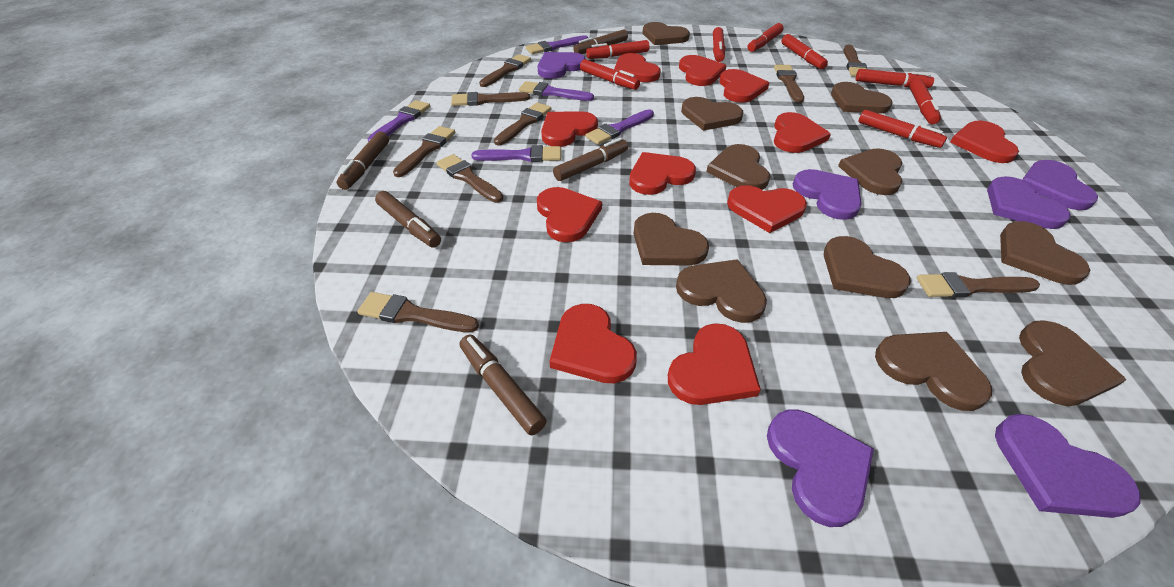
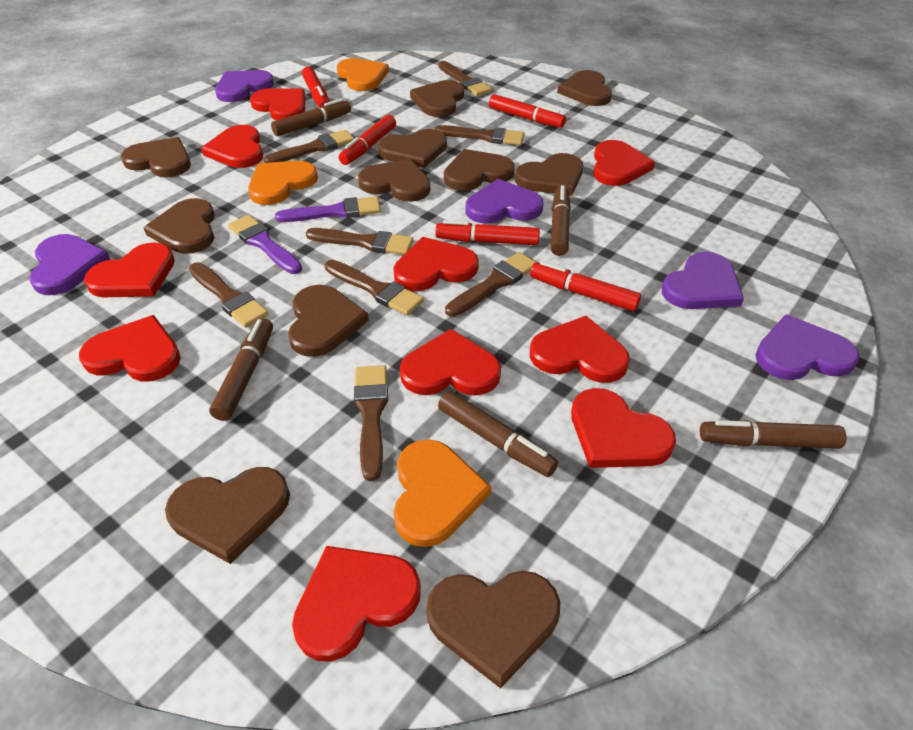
brown brush: [357,292,479,332] [393,126,455,177] [436,154,503,203] [451,92,530,106] [479,54,531,87] [494,102,551,146] [774,65,804,103] [844,44,867,77] [917,272,1040,298] = 9 -> [189,262,269,328] [264,130,354,163] [306,228,414,255] [325,260,424,316] [354,365,388,481] [435,125,525,145] [438,61,492,96] [445,252,537,317] = 8
orange heart: none = 0 -> [248,161,318,205] [337,58,389,91] [393,439,491,547] = 3
purple brush: [367,100,430,142] [471,145,561,162] [519,81,594,101] [526,35,588,54] [586,109,654,145] = 5 -> [228,215,302,274] [275,197,381,222] = 2
purple heart: [538,52,586,79] [767,410,874,527] [793,169,862,220] [987,176,1071,229] [995,414,1141,518] [1022,160,1098,210] = 6 -> [29,234,111,295] [215,70,274,102] [465,179,543,224] [662,252,744,309] [755,314,859,380] = 5
red heart: [537,187,602,242] [541,111,598,147] [549,304,637,383] [614,53,660,82] [629,152,696,195] [668,323,761,405] [679,55,727,86] [719,69,769,103] [727,185,807,233] [774,112,831,153] [950,121,1019,163] = 11 -> [79,315,181,382] [84,243,175,297] [201,125,263,168] [250,88,305,120] [292,546,421,662] [393,237,479,291] [400,329,501,396] [530,316,630,383] [571,388,676,468] [593,140,655,186] = 10
red marker: [580,59,640,90] [586,40,650,59] [713,27,725,62] [747,23,784,52] [782,34,828,69] [855,69,934,88] [858,110,947,148] [909,79,941,124] = 8 -> [302,67,329,108] [339,115,396,165] [436,220,540,245] [489,94,566,128] [530,261,641,311] = 5

